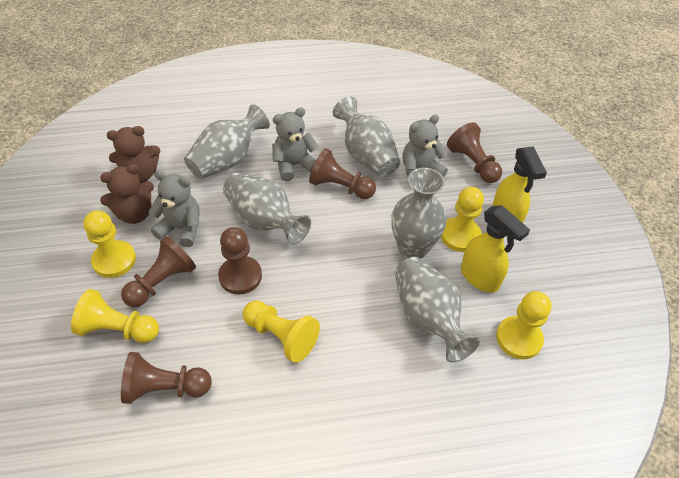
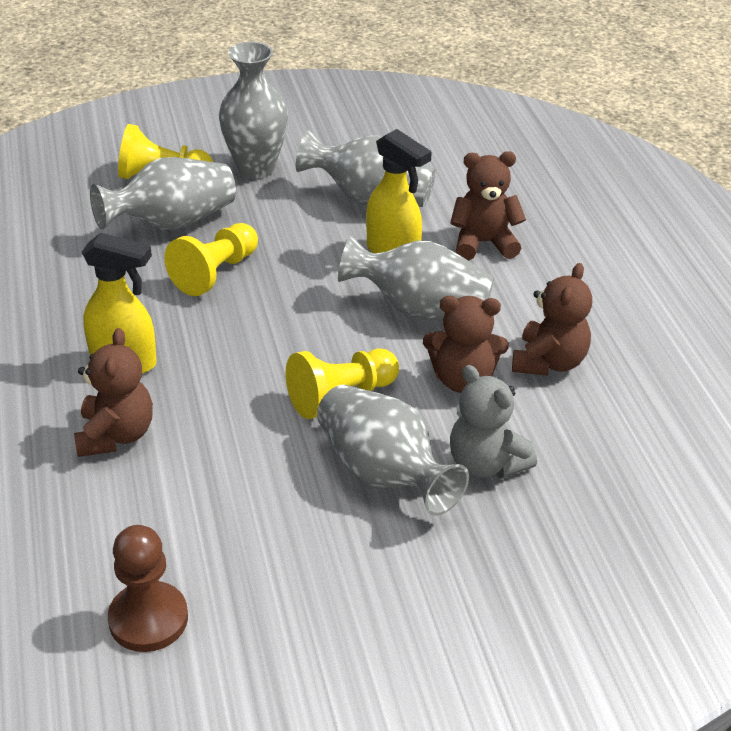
brown pawn: [121,236,196,307] [121,352,212,404] [218,227,262,294] [309,148,376,199] [447,122,502,183] = 5 -> [108,525,188,652] = 1
brown teddy bear: [100,164,154,224] [107,126,160,183] = 2 -> [74,328,153,457] [423,296,509,393] [450,151,526,260] [512,263,592,376] = 4
grey teddy bear: [149,170,200,247] [272,107,319,182] [402,114,448,177] = 3 -> [450,365,537,479] = 1
yellow pawn: [71,289,159,343] [83,211,136,278] [243,300,320,363] [441,187,484,252] [496,291,552,359] = 5 -> [118,124,213,179] [164,223,258,296] [286,348,399,419] = 3

